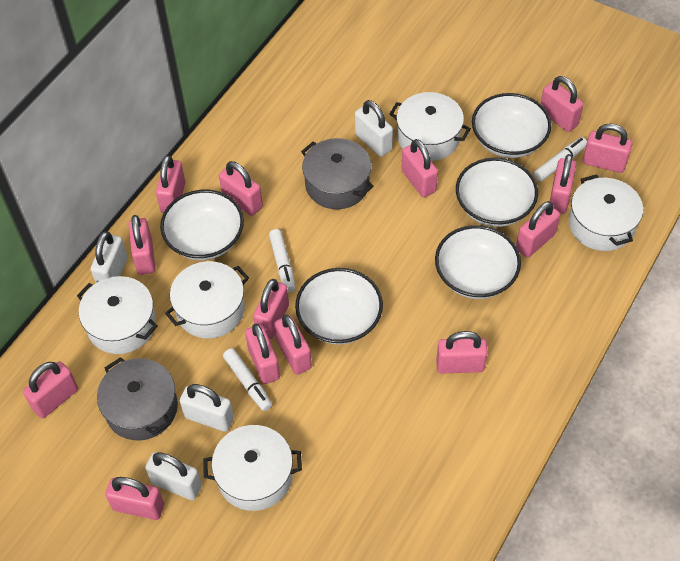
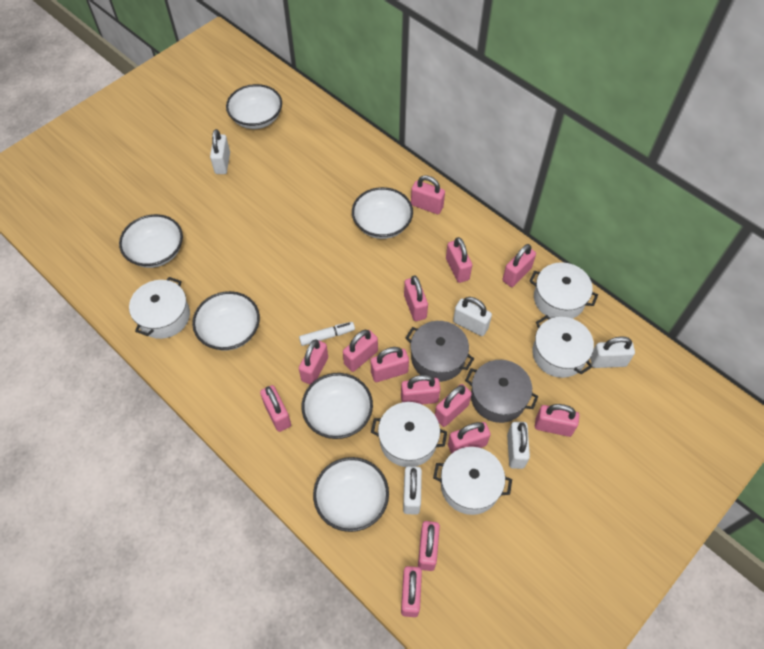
white bowl: [160,190,244,260] [295,268,383,344] [435,225,521,299] [456,158,538,227] [472,93,551,158] = 5 -> [119,214,183,268] [192,291,260,351] [226,84,282,129] [302,373,373,439] [313,457,389,532] [352,187,413,239] = 6
white marker: [223,348,272,411] [269,229,296,292] [534,137,587,181] = 3 -> [299,322,355,346] = 1
white padlock: [91,231,128,283] [145,452,202,500] [180,384,234,432] [355,100,393,157] = 4 -> [210,129,230,174] [403,466,422,515] [453,297,492,336] [507,422,530,469] [590,336,635,368] = 5

